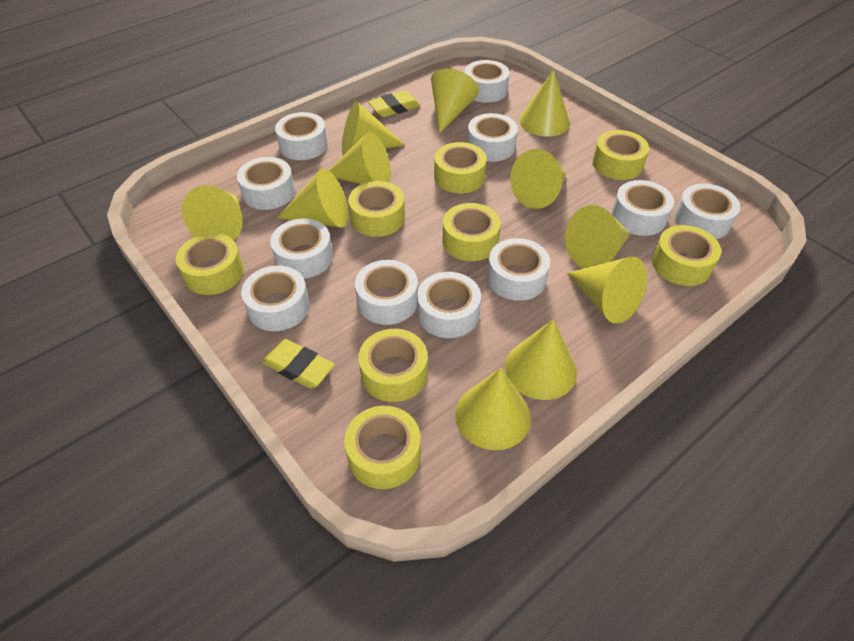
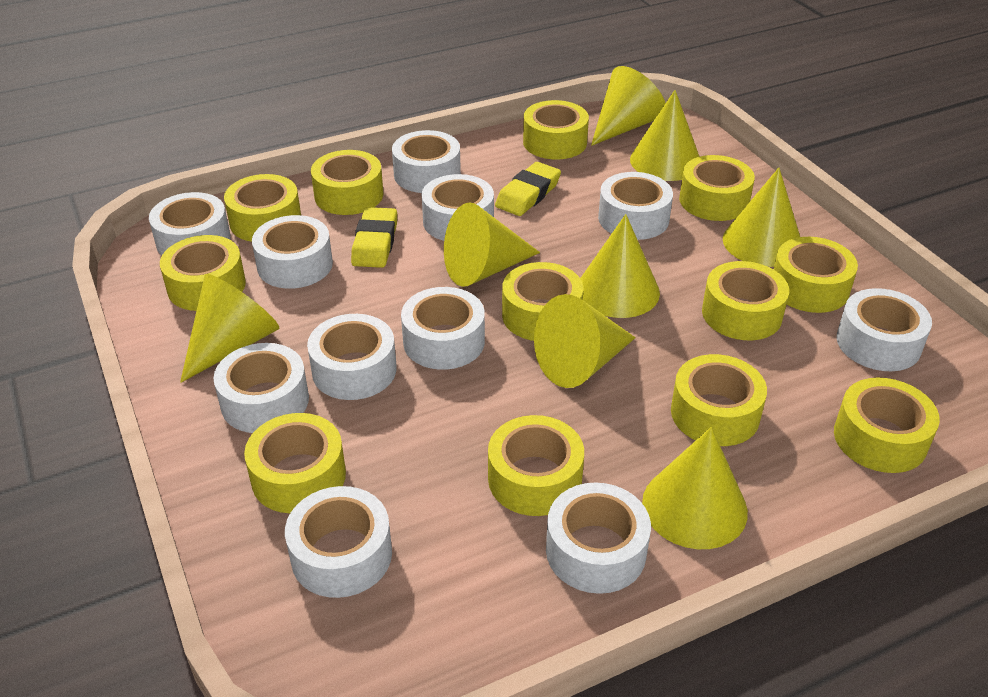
yellow cone: [182,185,243,240] [277,169,348,228] [329,132,391,184] [342,101,405,156] [431,69,479,133] [455,368,531,450] [505,319,577,400] [510,149,566,209] [520,69,570,137] [565,205,630,268] [567,257,647,324] = 11 -> [180,274,279,383] [444,202,540,287] [534,294,636,388] [580,214,660,318] [591,66,665,146] [630,90,700,181] [642,427,748,549] [723,168,800,267] = 8
yellow tape: [176,233,244,295] [344,406,421,489] [348,181,405,237] [358,329,428,402] [434,142,487,194] [443,203,501,261] [592,130,649,180] [652,225,721,286] = 8 -> [160,235,246,311] [224,174,301,242] [244,413,346,513] [311,150,383,215] [488,415,584,516] [502,262,583,341] [523,100,589,160] [671,354,767,446] [679,155,755,221] [702,261,789,340] [774,237,858,313] [834,378,940,473] = 12

